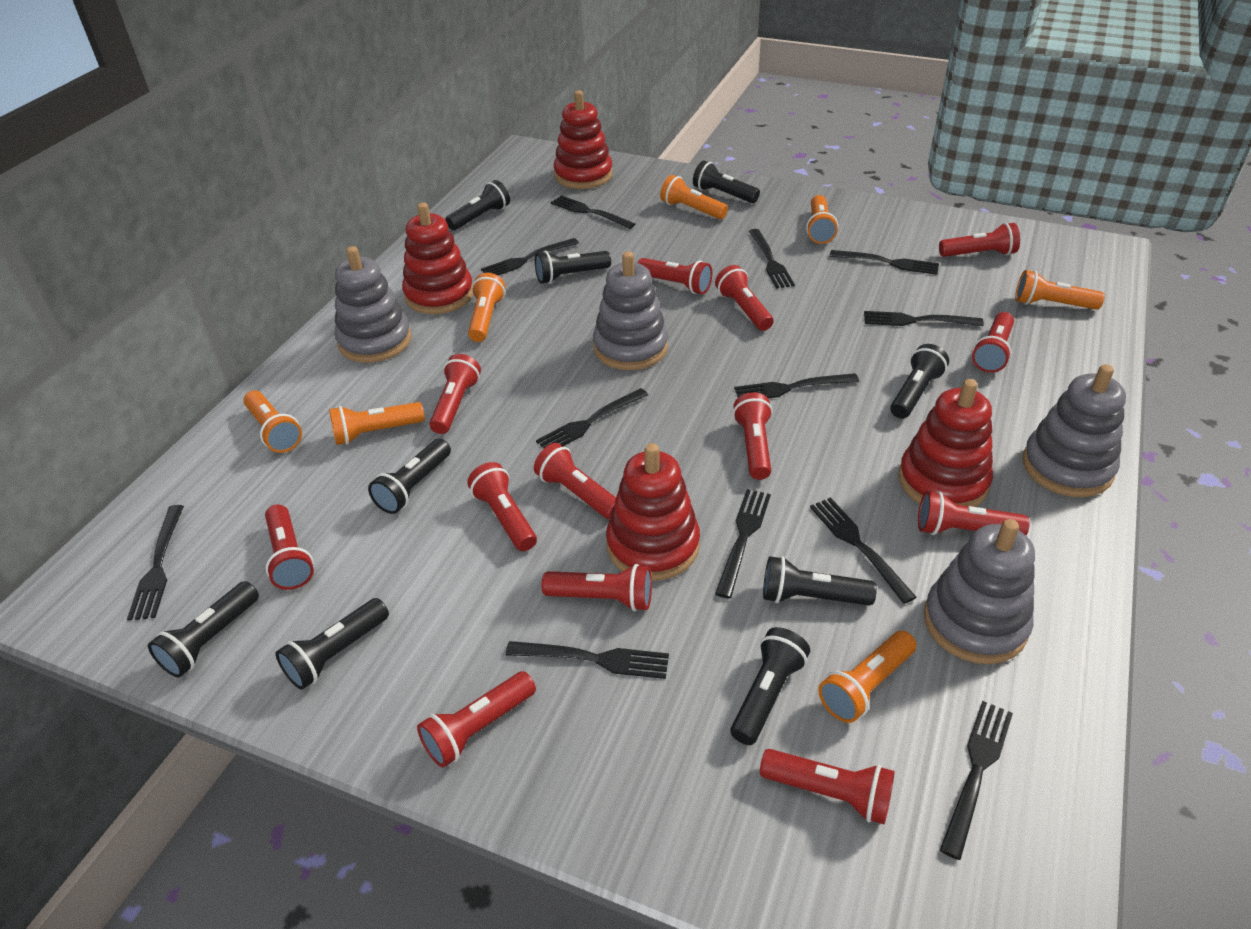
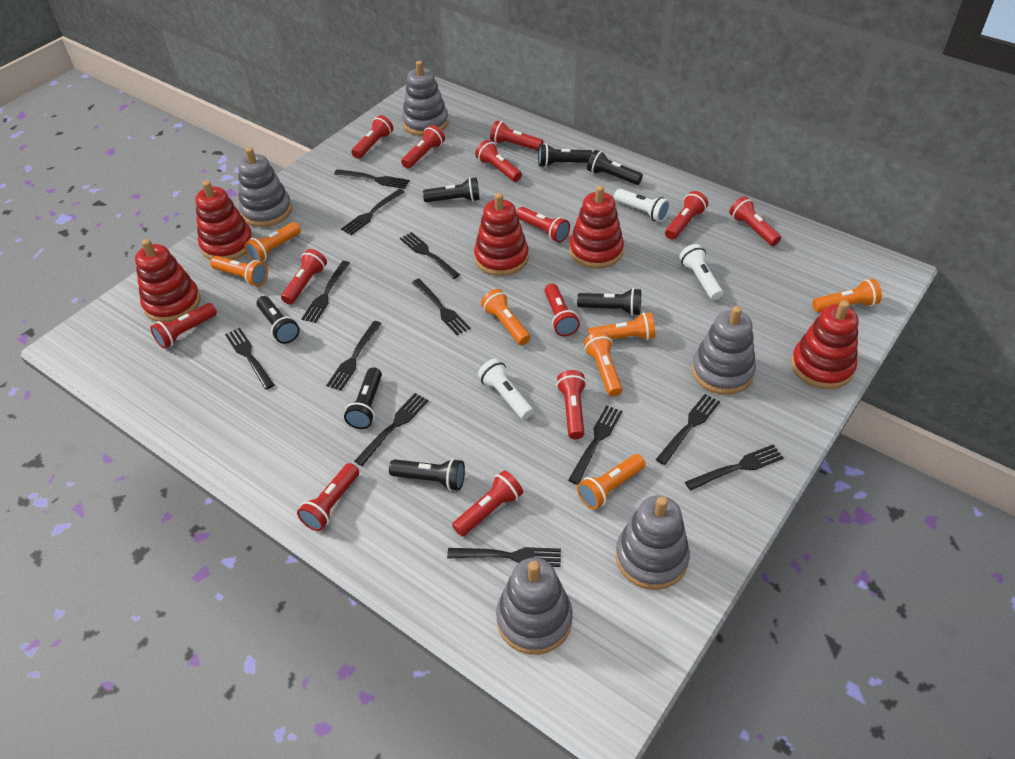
black flashlight: [148,581,259,677] [276,598,389,690] [368,439,451,514] [445,180,510,230] [535,251,611,284] [693,161,760,203] [731,627,810,745] [763,556,877,606] [890,344,949,419] = 9 -> [257,296,300,344] [344,367,382,429] [389,458,465,491] [423,177,480,202] [538,144,593,168] [577,288,641,316] [587,150,643,185] = 7
grey stacking toy: [335,246,411,363] [593,251,668,370] [924,519,1035,664] [1022,364,1126,497] = 4 -> [238,147,292,227] [402,61,449,136] [496,558,573,655] [616,495,690,590] [692,306,756,395] = 5
red stacking toy: [402,203,473,314] [554,91,613,189] [606,443,700,581] [898,379,993,507] = 4 -> [135,239,200,322] [195,181,253,260] [474,193,529,276] [569,186,624,269] [791,300,859,389] = 5
white flashlight: none = 0 -> [478,358,534,420] [614,189,670,222] [679,244,723,300] = 3

